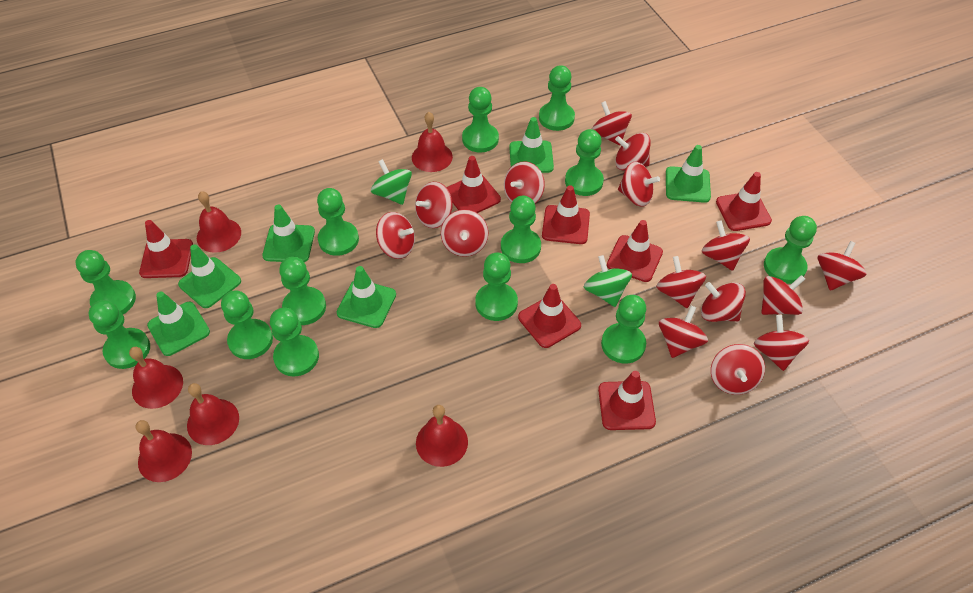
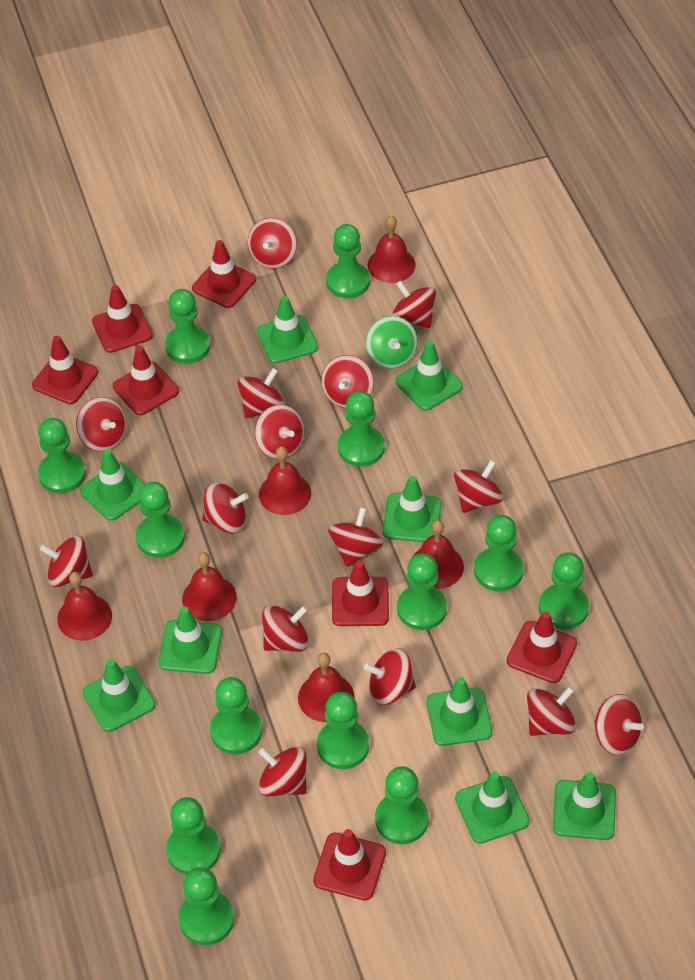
green spinning top: [371,159,412,205] [584,255,632,307] = 2 -> [366,316,418,369] = 1
green traffic cone: [147,292,210,356] [178,244,241,308] [262,205,315,262] [337,266,396,328] [509,117,554,173] [666,145,711,203] = 6 -> [80,449,145,521] [82,659,155,732] [159,606,222,674] [257,296,318,364] [383,476,442,542] [396,341,463,411] [427,677,492,746] [455,771,530,844] [553,772,616,840] = 9

